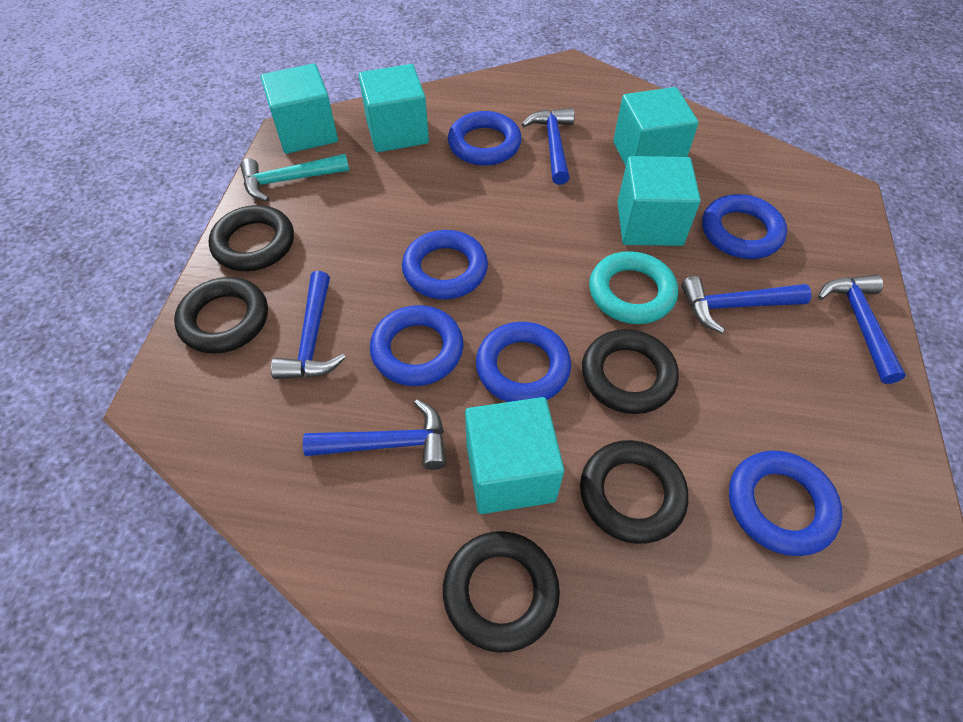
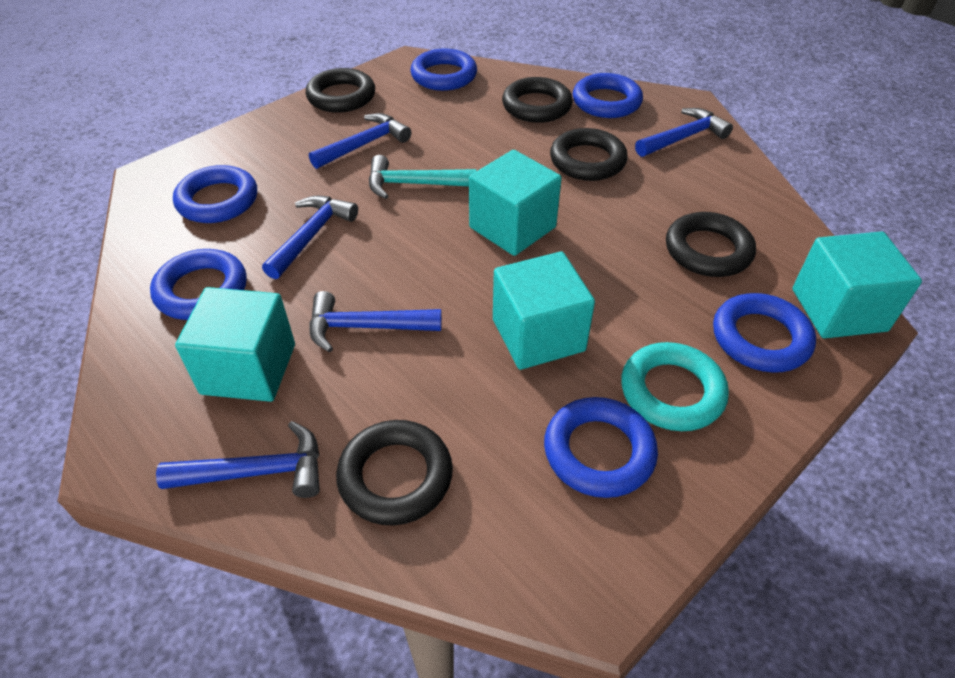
turquoise cube: [261,64,338,154] [359,64,429,152] [465,397,564,514] [613,87,699,166] [617,156,701,246] = 5 -> [175,287,295,402] [469,150,562,256] [493,252,595,370] [792,231,922,338] = 4

